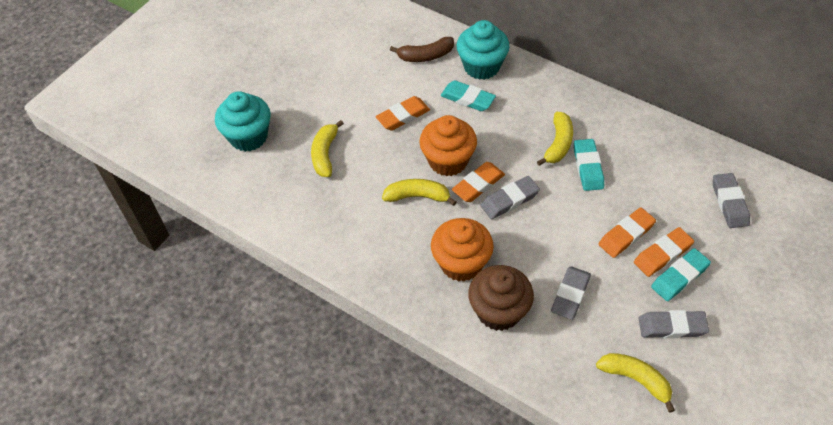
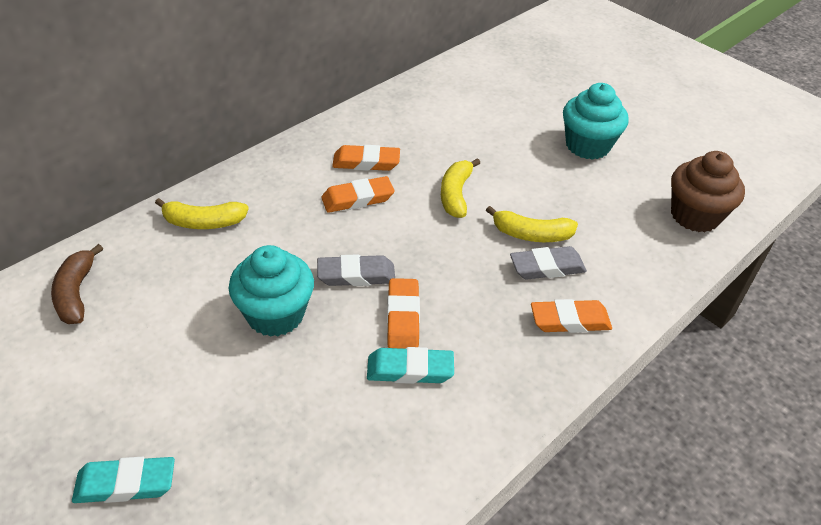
grey eraser: [480,176,540,219] [551,266,591,320] [639,310,709,338] [713,173,750,228] = 4 -> [317,254,395,286] [510,246,587,280] = 2
orange cupcake: [419,115,477,176] [431,218,494,282] = 2 -> none = 0
turquoise eraser: [441,80,496,111] [574,139,604,191] [651,248,711,301] = 3 -> [72,457,175,503] [367,347,454,384] = 2
yellow banana: [311,120,344,177] [382,179,456,206] [537,112,573,166] [596,353,675,413] = 4 -> [155,198,249,229] [441,158,480,218] [486,206,578,242] = 3

